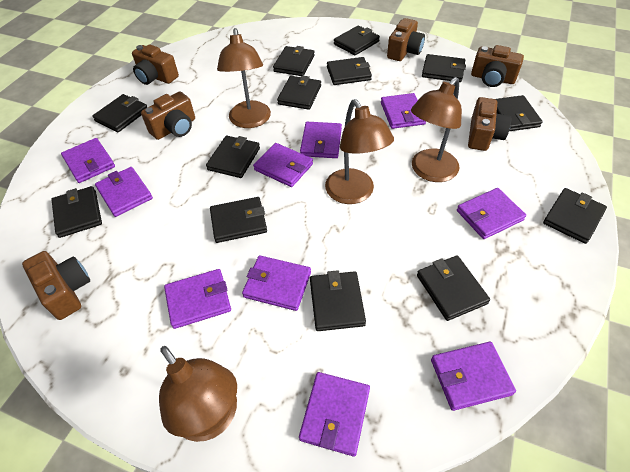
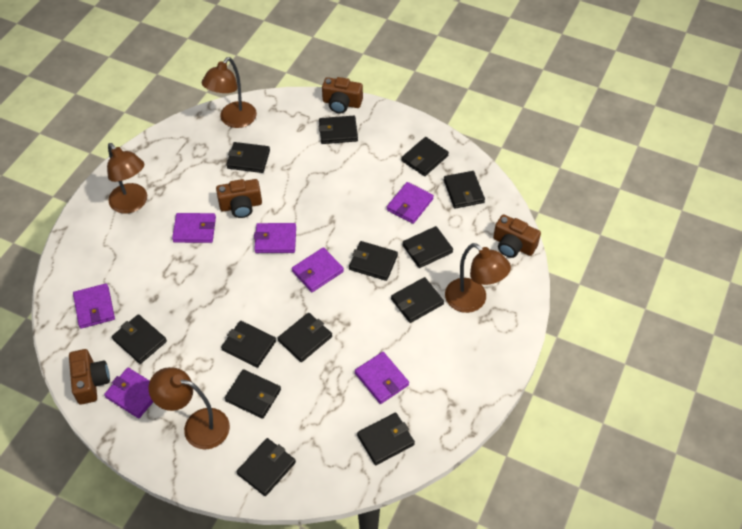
brown camera: [22,251,90,320] [132,44,179,85] [141,91,195,140] [387,18,425,61] [468,97,511,151] [471,45,524,87] = 6 -> [69,349,110,405] [216,179,262,218] [322,77,363,113] [493,214,541,258] = 4
purple wallet: [61,138,115,183] [95,167,153,217] [164,269,231,329] [242,256,311,311] [253,143,313,187] [299,372,370,456] [300,122,342,158] [381,93,426,129] [431,342,516,411] [457,188,526,239] = 10 -> [73,283,115,329] [104,368,153,418] [172,213,216,243] [254,223,296,253] [292,247,344,292] [355,352,409,404] [387,182,434,224] = 7

